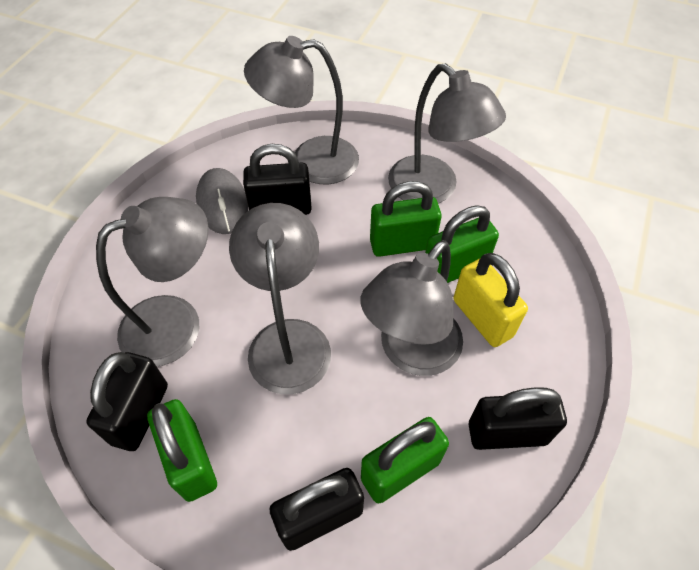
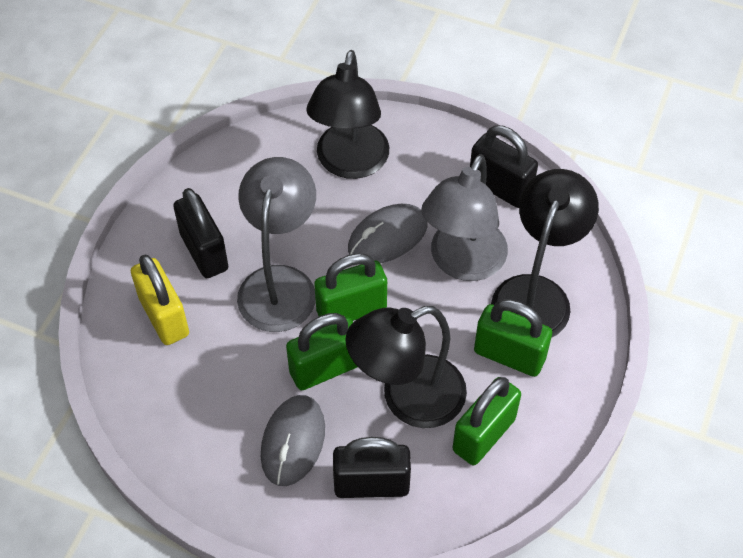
black lamp: none = 0 -> [306,50,389,179] [345,306,467,428] [491,169,599,337] = 3
black padlock: [86,352,168,451] [243,144,312,215] [269,468,364,551] [469,387,567,450] = 4 -> [173,188,228,278] [333,437,411,498] [470,125,538,208] = 3
grey lamp: [96,197,209,366] [229,203,331,394] [244,36,359,184] [360,240,463,376] [388,63,506,204] = 5 -> [237,157,316,332] [422,154,508,281] = 2
grey mouse: [196,168,248,234] = 1 -> [261,395,325,486] [348,204,428,263] = 2

